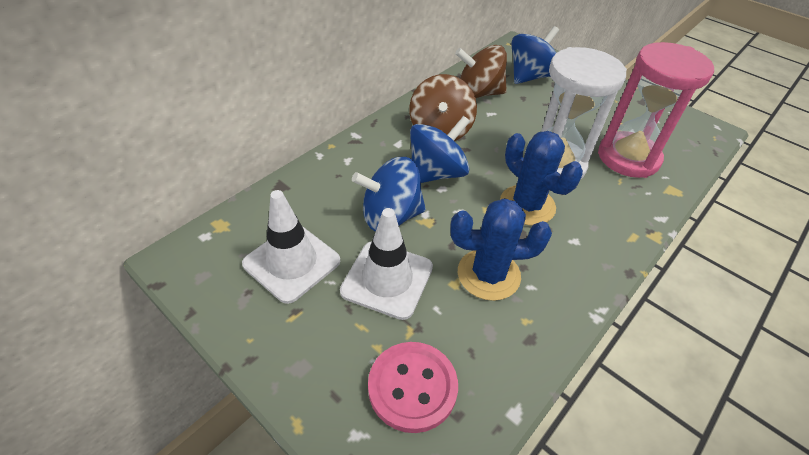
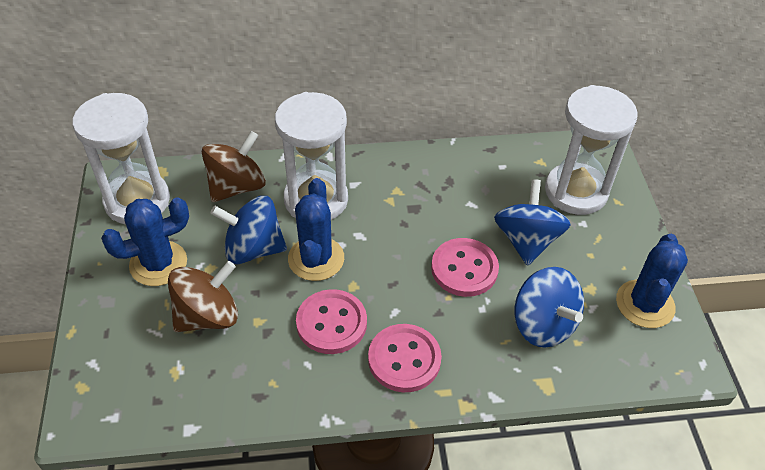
blue cactus: [450,198,552,301] [500,131,583,225] = 2 -> [101,197,189,286] [288,178,344,281] [616,234,688,328] = 3
pink button: [368,342,458,433] = 1 -> [296,289,367,354] [368,324,442,392] [431,238,499,297] = 3
pink hourglass: [598,42,714,178] = 1 -> none = 0
white hourglass: [524,47,627,180] = 1 -> [72,93,170,225] [275,92,348,220] [545,85,638,215] = 3
white traffic cone: [242,190,340,304] [340,208,433,320] = 2 -> none = 0

